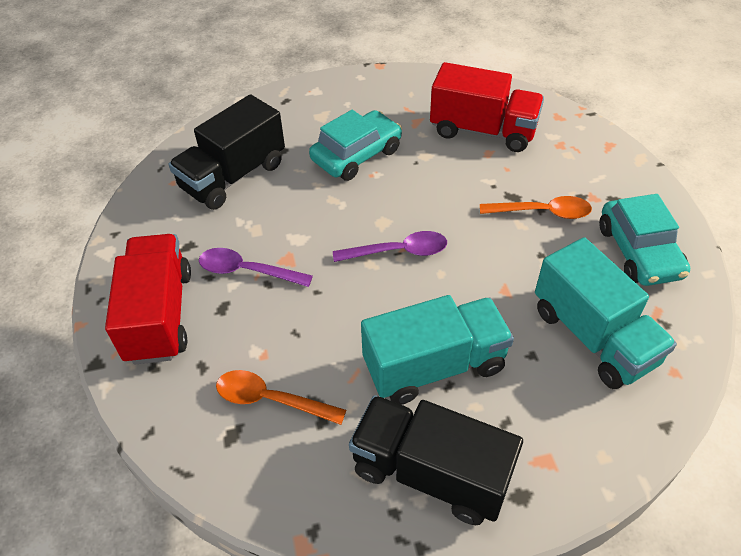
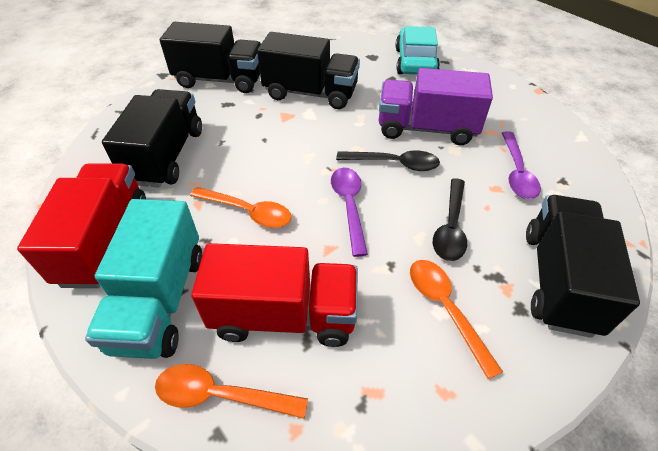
black spoon: none = 0 -> [336,150,440,171] [433,178,467,261] = 2
black truck: [169,94,285,210] [349,395,523,525] = 2 -> [102,89,202,188] [160,22,261,93] [257,32,360,109] [526,195,640,338] = 4
orange spoon: [216,370,346,425] [480,196,592,219] = 2 -> [155,364,308,419] [190,187,292,228] [410,260,503,379] = 3
purple truck: none = 0 -> [379,68,493,145] = 1
turquoise car: [309,110,402,181] [599,194,690,286] = 2 -> [395,26,440,74] = 1
turquoise truck: [361,295,514,405] [535,237,677,389] = 2 -> [85,199,203,359] = 1

